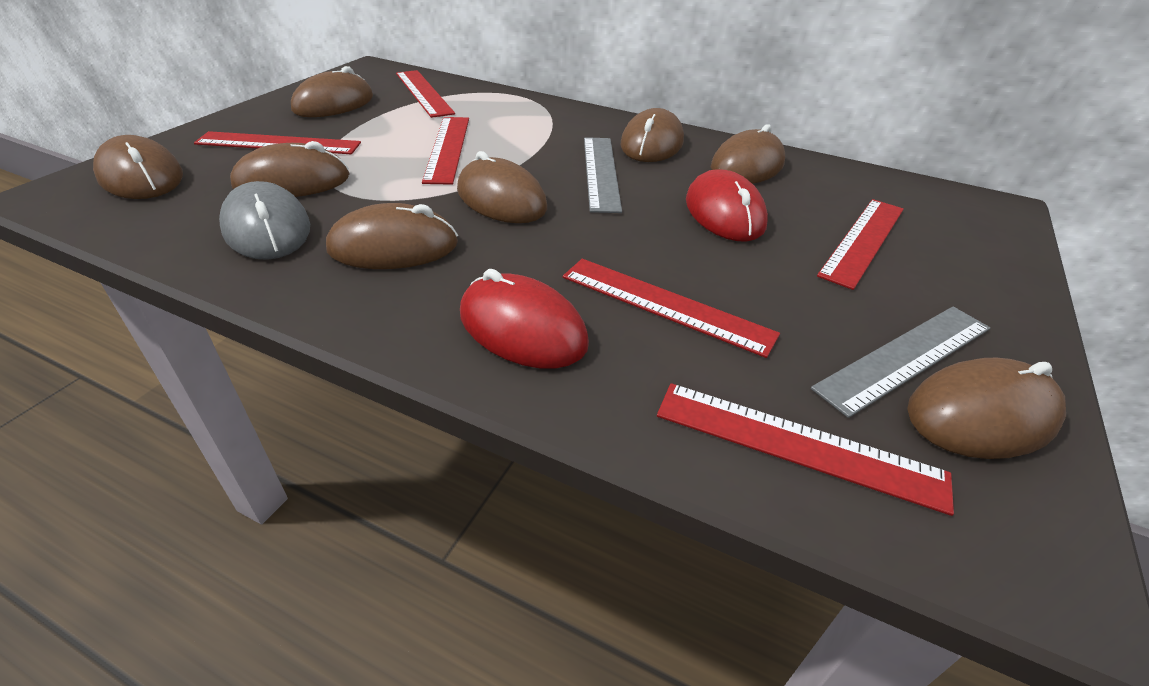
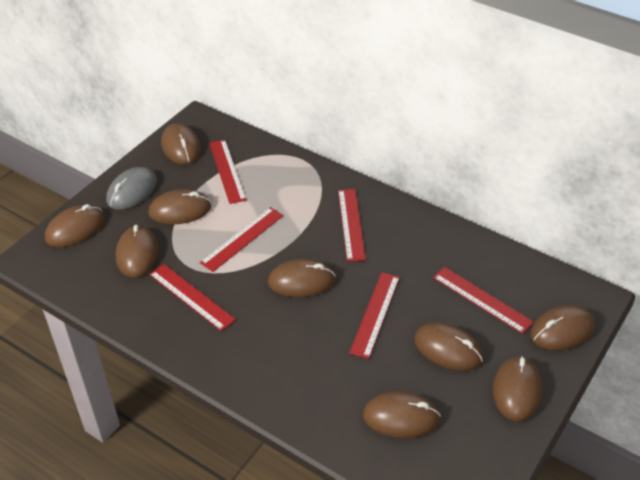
brown mouse: [93,135,183,199] [230,141,350,197] [291,66,373,117] [326,203,458,269] [457,151,547,223] [620,108,684,162] [711,124,785,184] [907,358,1066,459] = 8 -> [45,204,105,247] [116,225,159,278] [148,189,211,224] [161,123,201,165] [268,259,336,297] [363,391,441,438] [414,323,483,371] [493,356,542,421] [531,305,595,350] = 9
grey ruler: [584,137,622,213] [811,307,990,418] = 2 -> none = 0
red mouse: [460,269,589,369] [686,170,768,242] = 2 -> none = 0

